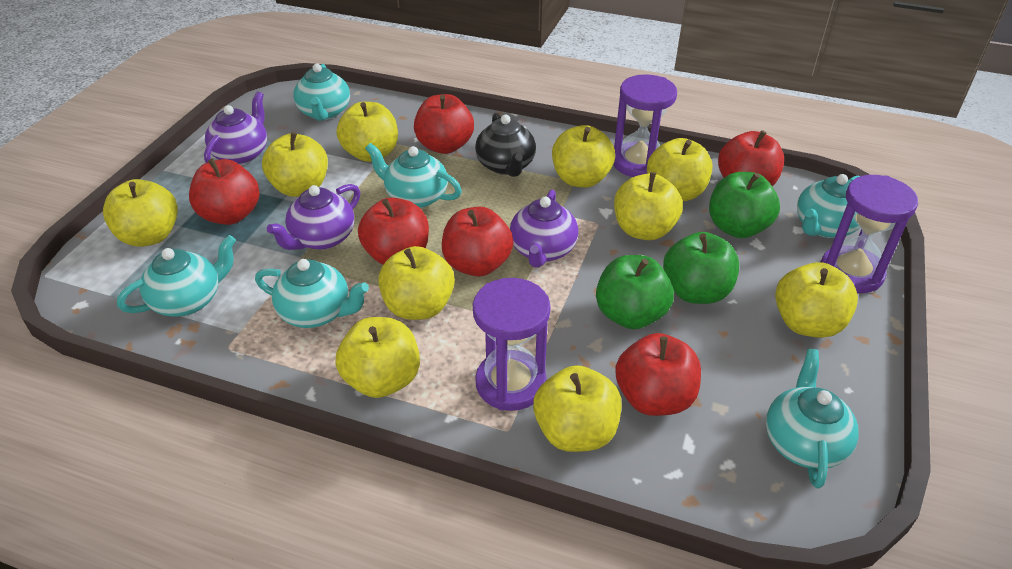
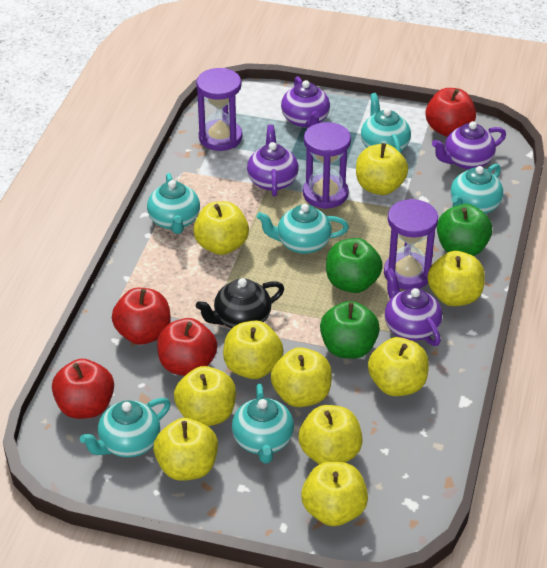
purple teapot: [204,91,267,165] [267,184,360,250] [510,189,578,268] = 3 -> [247,125,299,197] [281,76,330,128] [385,268,442,346] [432,121,506,170] = 4
red apple: [189,158,259,225] [358,197,429,265] [414,94,474,154] [442,207,513,276] [615,333,701,416] [718,130,784,186] = 6 -> [52,359,114,419] [112,288,171,345] [157,318,217,376] [426,88,476,137] = 4

